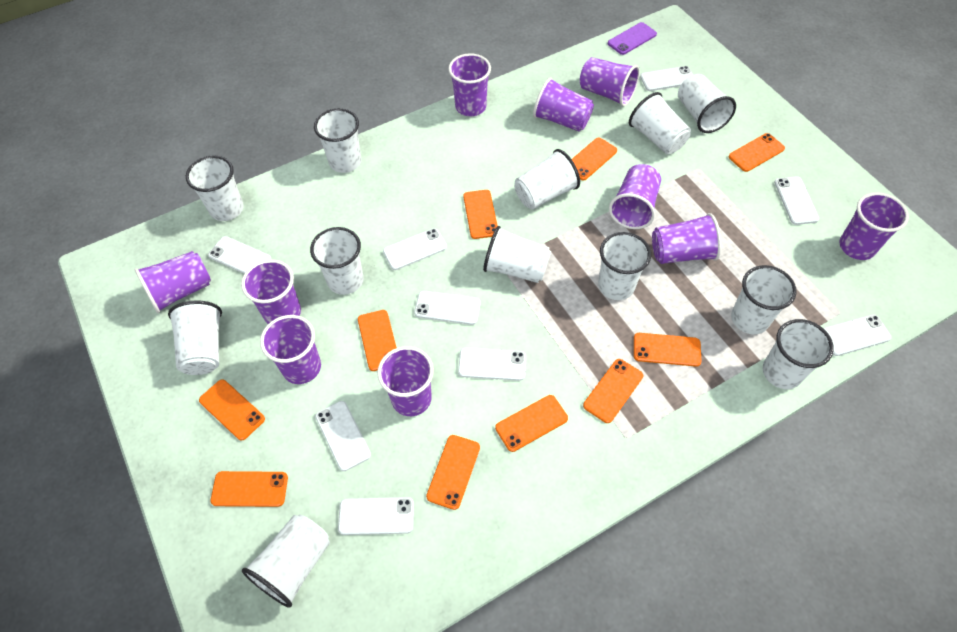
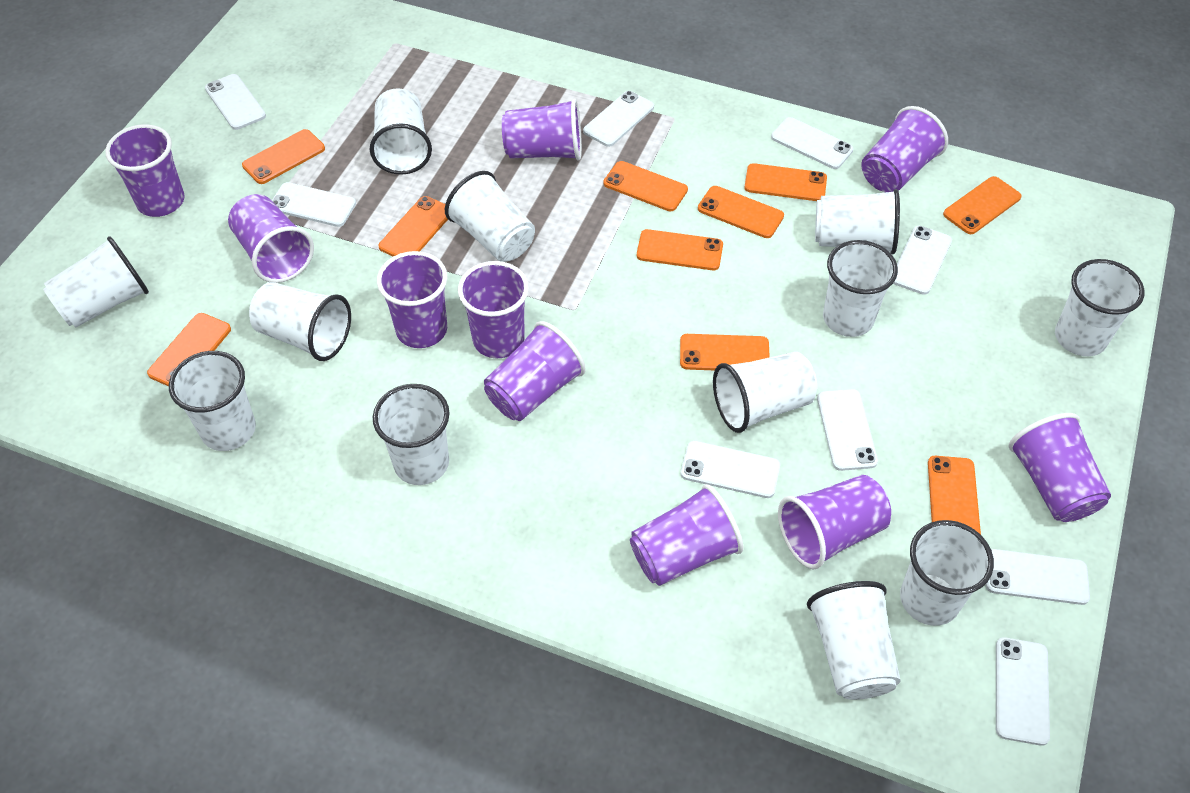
purple phone: [608,22,657,55] = 1 -> none = 0

